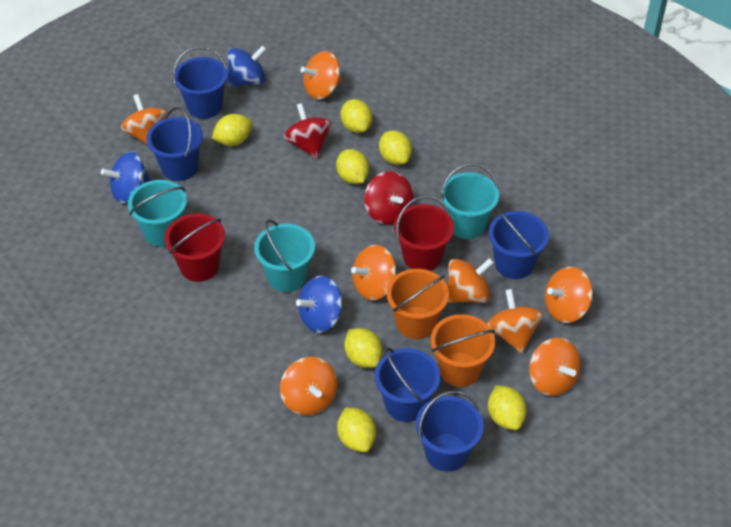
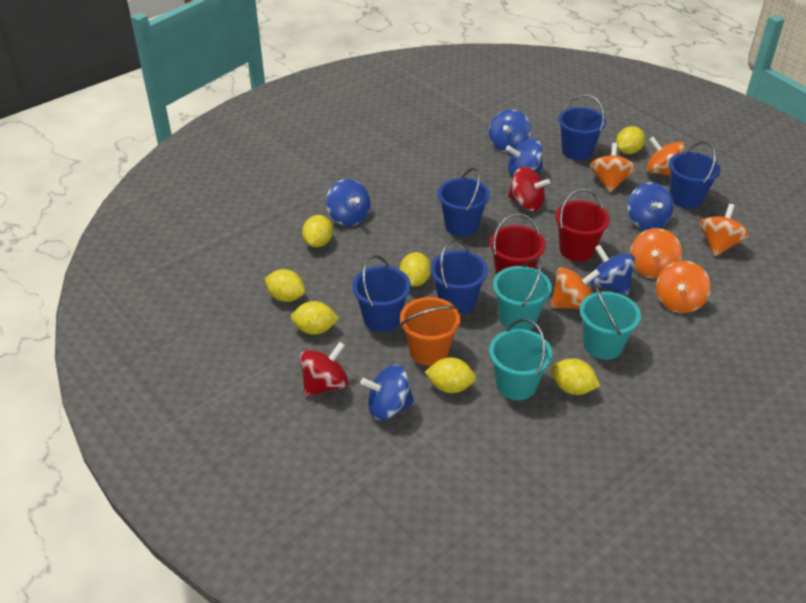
blue spinning top: [101,152,151,203] [228,45,266,87] [296,276,343,333] = 3 -> [326,179,371,226] [360,364,415,420] [489,109,531,152] [506,139,543,178] [590,245,635,295] [628,182,674,230] = 6
orange bucket: [387,269,449,339] [431,314,495,387] = 2 -> [400,297,461,366] = 1
orange spinning top: [121,94,169,145] [280,357,337,415] [301,51,342,99] [351,245,396,300] [447,258,494,303] [487,289,543,353] [529,338,581,396] [545,267,593,323] = 8 -> [551,267,600,310] [590,143,636,192] [630,228,682,279] [646,137,685,176] [656,261,711,313] [699,204,749,256] = 6

